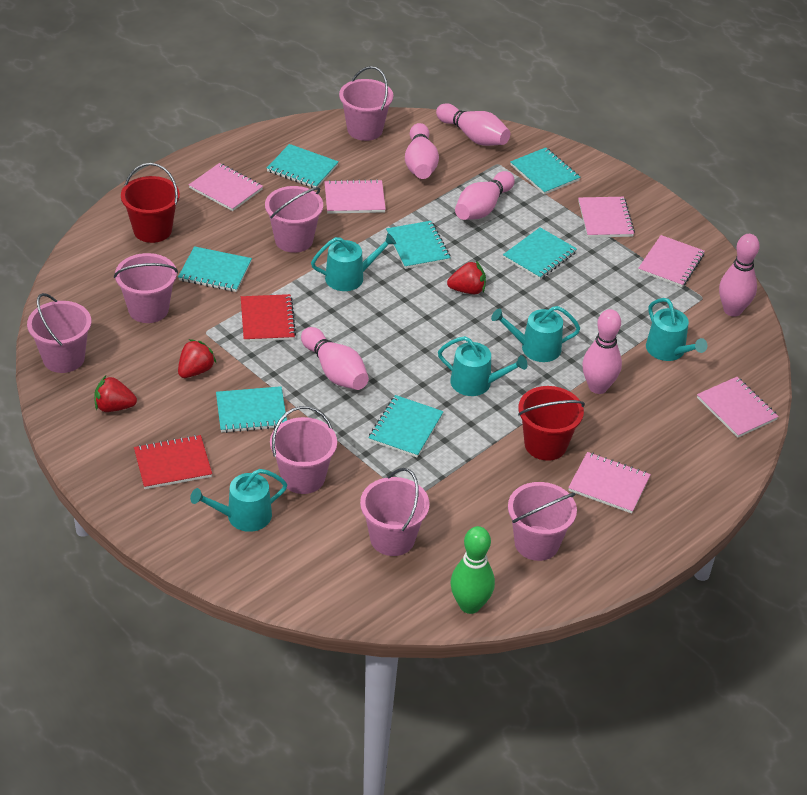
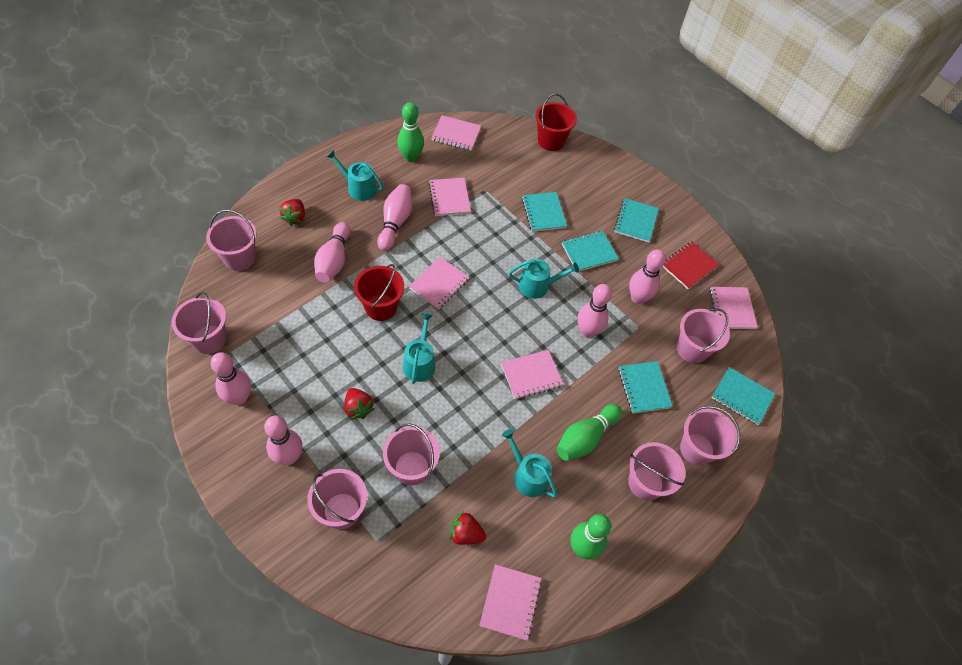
green bowling pin: [450,526,495,614] = 1 -> [397,102,424,162] [556,404,622,461] [570,514,611,560] = 3
red notebook: [134,435,212,489] [241,294,296,342] = 2 -> [662,241,719,289] = 1
turquoise notebook: [178,246,252,292] [216,386,287,433] [267,144,339,188] [369,395,444,457] [386,221,451,269] [503,227,577,280] [510,147,580,195] = 7 -> [522,192,567,232] [562,231,619,271] [614,198,659,242] [618,361,673,413] [712,367,775,425] = 5
turquoise watering can: [190,469,287,532] [311,233,396,291] [438,336,527,396] [491,306,580,362] [646,298,707,361] = 5 -> [326,150,383,201] [403,313,435,384] [502,429,557,498] [509,259,579,299] = 4

